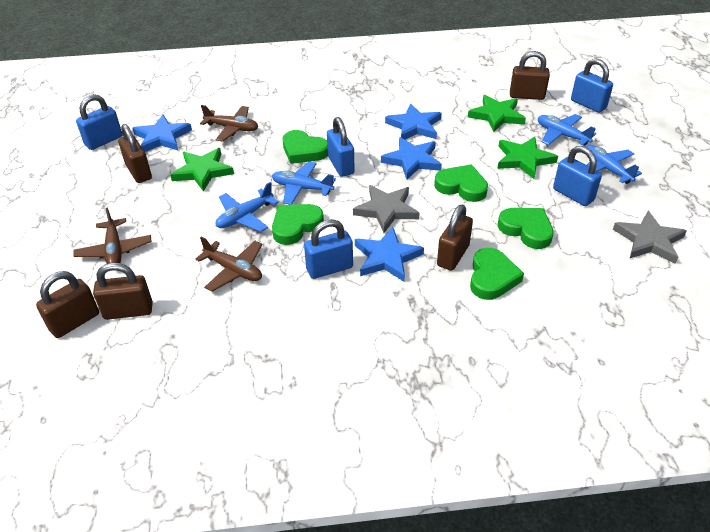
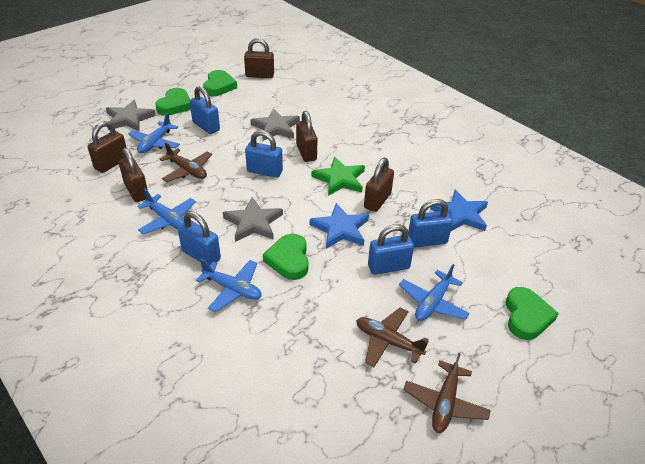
blue star: [133,115,192,152] [355,227,424,281] [381,137,442,179] [385,104,442,140] = 4 -> [310,203,369,249] [430,190,488,231] = 2
green heart: [272,204,324,245] [283,130,328,164] [434,164,488,202] [470,248,524,300] [498,208,554,249] = 5 -> [155,88,191,116] [203,70,237,96] [263,234,309,280] [506,287,559,340] = 4
green star: [170,148,234,192] [468,95,526,132] [497,137,558,179] = 3 -> [311,157,365,196] = 1
grey star: [353,185,419,233] [613,211,687,264] = 2 -> [106,100,156,131] [223,197,283,242] [250,108,300,141] = 3

